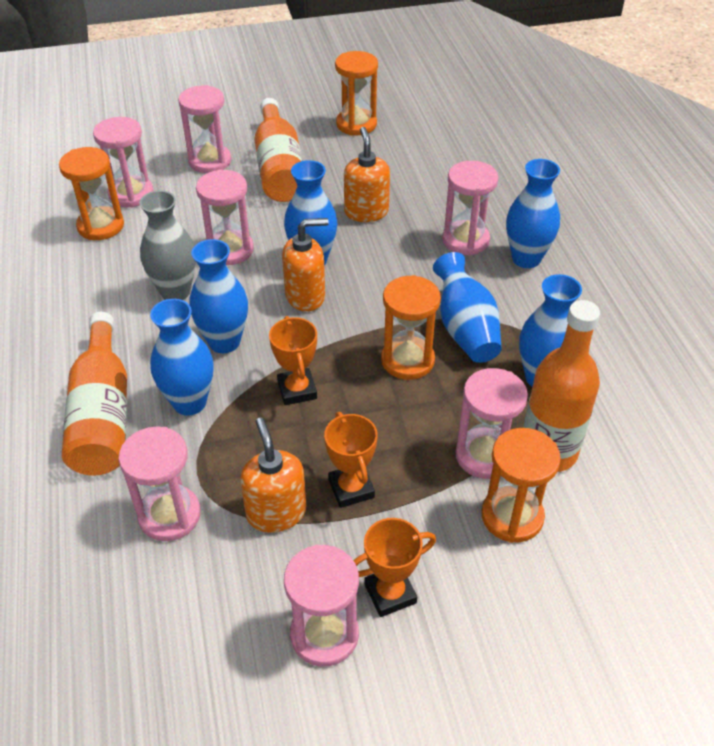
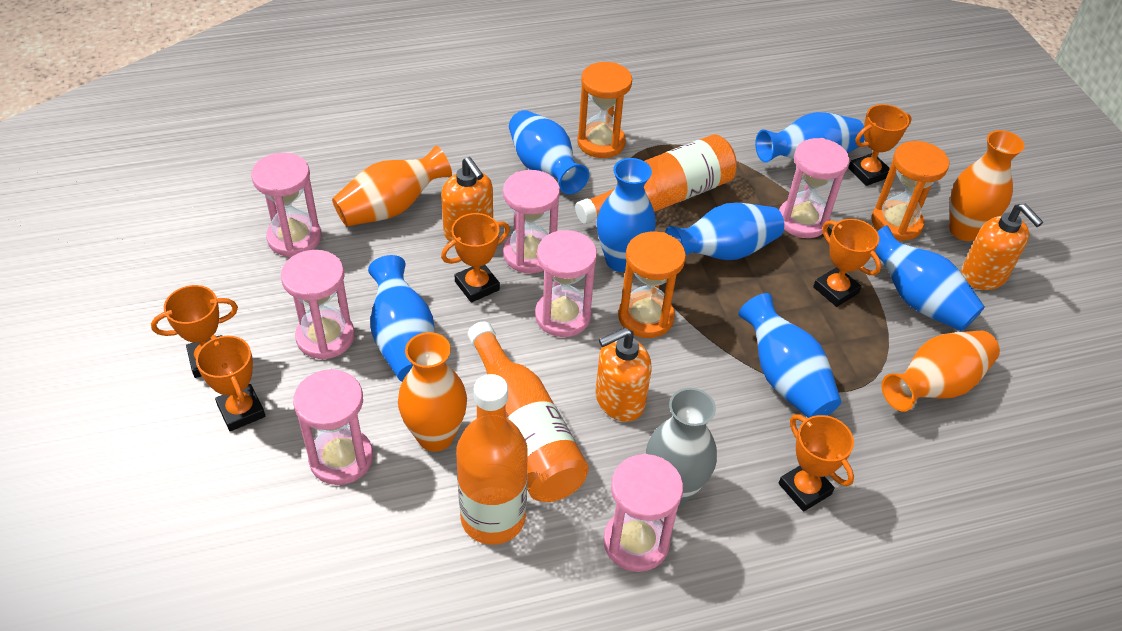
blue vase: [150,299,213,415] [189,239,248,353] [284,160,337,265] [433,252,502,363] [506,159,560,268] [519,274,582,387] = 6 -> [368,255,435,382] [509,110,589,194] [597,158,656,272] [665,203,784,260] [738,293,841,418] [755,112,865,163] [875,225,985,331] = 7
orange hourglass: [59,147,124,240] [335,51,378,136] [381,275,441,380] [481,428,561,543] = 4 -> [577,62,632,158] [618,232,686,338] [872,141,949,241] = 3
orange trophy: [269,316,317,405] [324,412,378,508] [353,518,436,617] = 3 -> [151,285,238,378] [196,335,265,431] [441,213,510,303] [779,414,854,512] [813,219,881,307] [848,104,912,186] = 6
orange vase: none = 0 -> [332,146,452,227] [398,332,467,452] [882,330,1000,412] [949,130,1025,241] = 4

